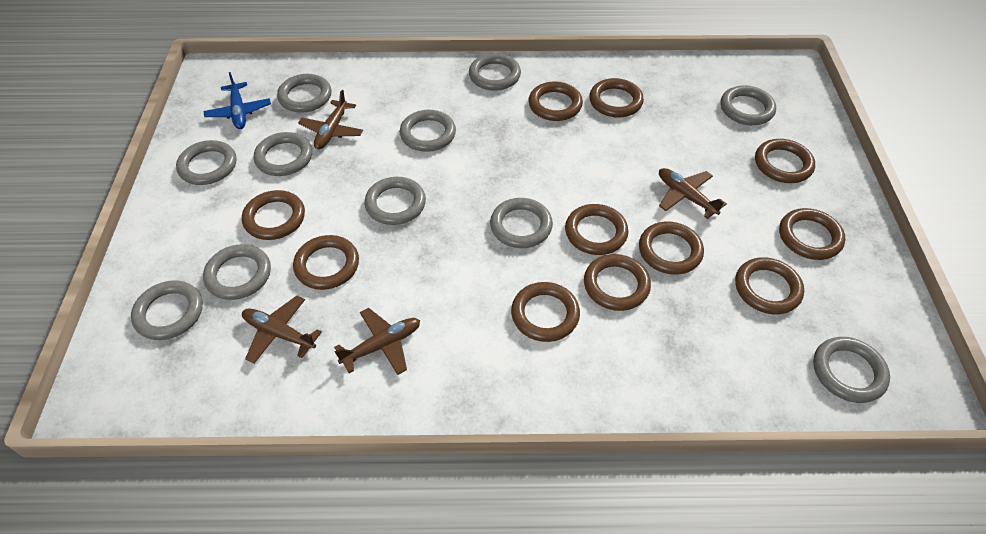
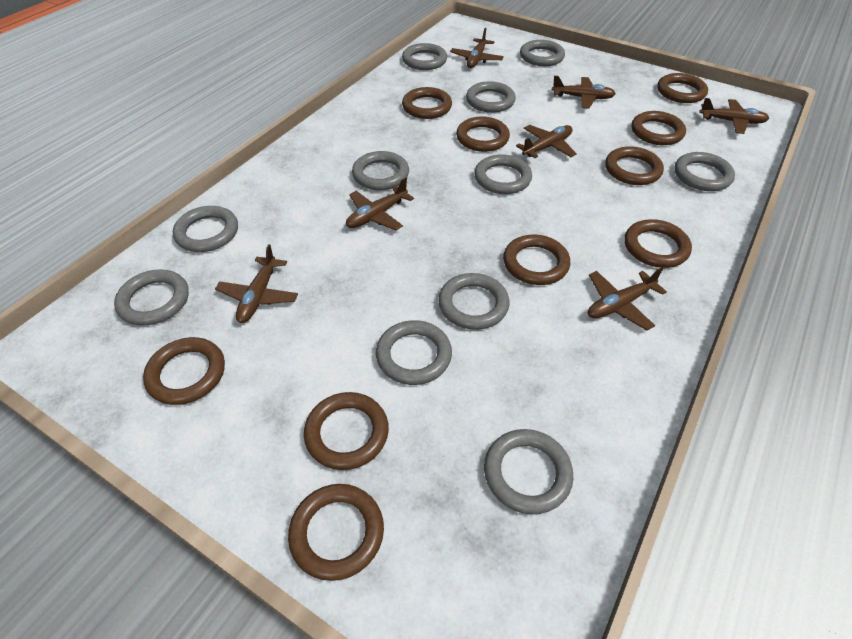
blue plane: [204,72,271,129] = 1 -> none = 0
brown plane: [242,296,322,364] [298,90,363,149] [334,308,420,375] [659,168,727,219] = 4 -> [215,244,298,323] [346,178,414,230] [450,28,504,68] [516,125,577,158] [552,76,616,109] [588,267,667,331] [699,98,769,134] = 7
brown ring: [242,190,305,240] [293,235,359,290] [511,282,580,342] [528,81,583,121] [565,204,628,255] [584,254,651,311] [589,78,644,118] [639,222,704,275] [735,257,804,314] [755,139,815,183] [779,208,845,260] = 11 -> [143,337,225,405] [288,484,384,581] [304,392,389,470] [402,87,452,119] [456,116,510,152] [503,234,570,285] [605,146,664,185] [625,219,692,268] [631,111,686,145] [657,73,708,103] = 10

